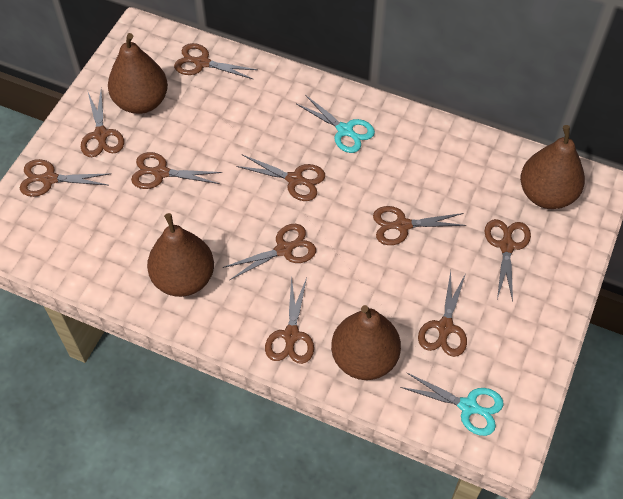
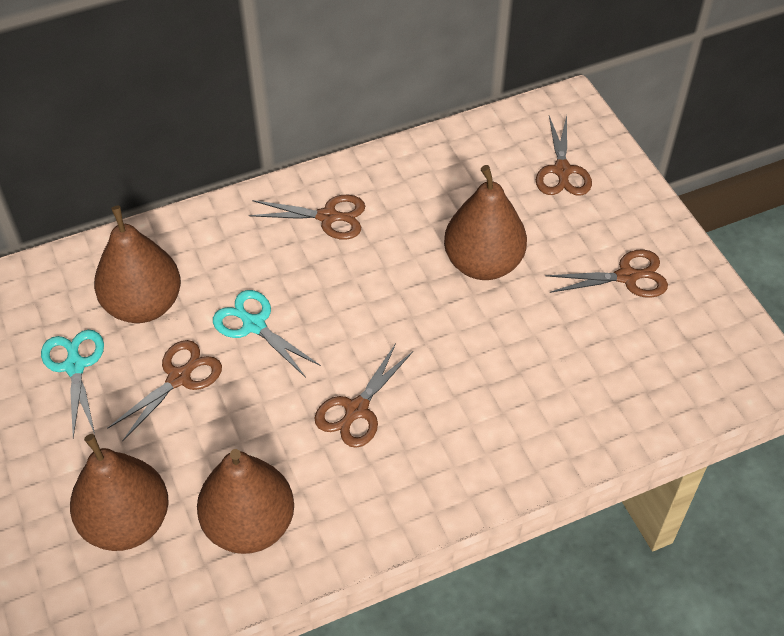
brown scissors: [20,159,111,197] [81,90,124,157] [131,152,222,189] [174,43,258,80] [223,224,316,280] [236,155,325,201] [265,276,314,364] [373,206,466,245] [418,271,467,357] [484,219,531,302] = 10 -> [107,340,222,442] [249,195,365,240] [314,343,413,448] [536,115,592,196] [545,249,668,298] = 5

